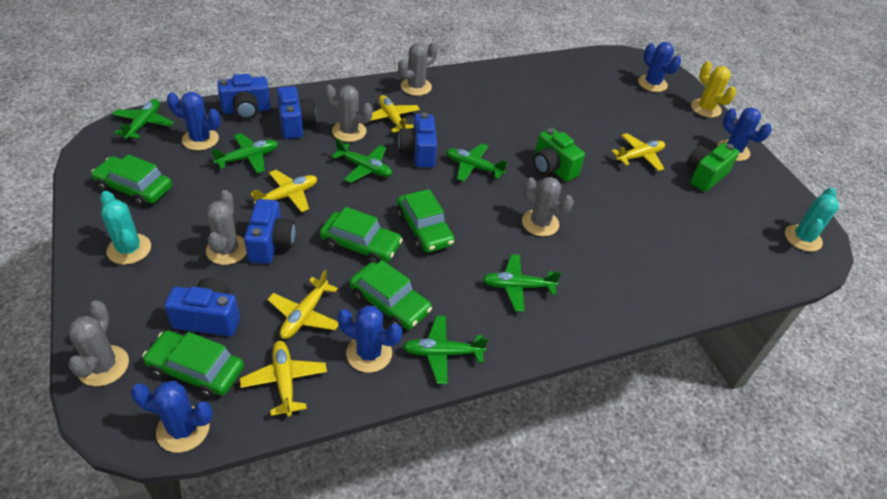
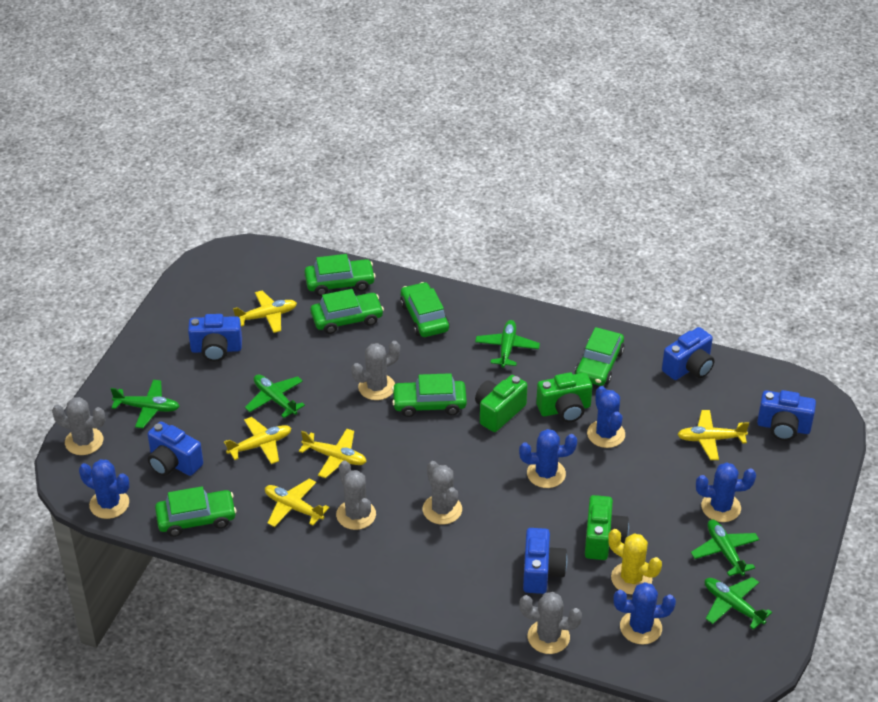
green camera: [533,128,585,182] [687,143,739,192] = 2 -> [475,375,528,432] [536,372,593,422] [585,495,629,560] = 3
green car: [91,154,172,207] [142,331,244,398] [320,207,403,264] [349,260,432,330] [397,189,455,253] = 5 -> [155,486,237,537] [305,254,376,296] [311,289,384,334] [392,373,467,417] [400,282,449,337] [575,327,625,386] = 6
green plane: [112,99,174,140] [211,133,278,173] [331,138,392,183] [402,316,488,384] [446,143,508,182] [482,254,561,312] = 6 -> [111,380,180,428] [245,375,305,418] [475,320,540,368] [691,519,760,576] [705,577,772,630] = 5
turquoise cactus: [100,191,151,265] [785,188,839,252] = 2 -> none = 0

